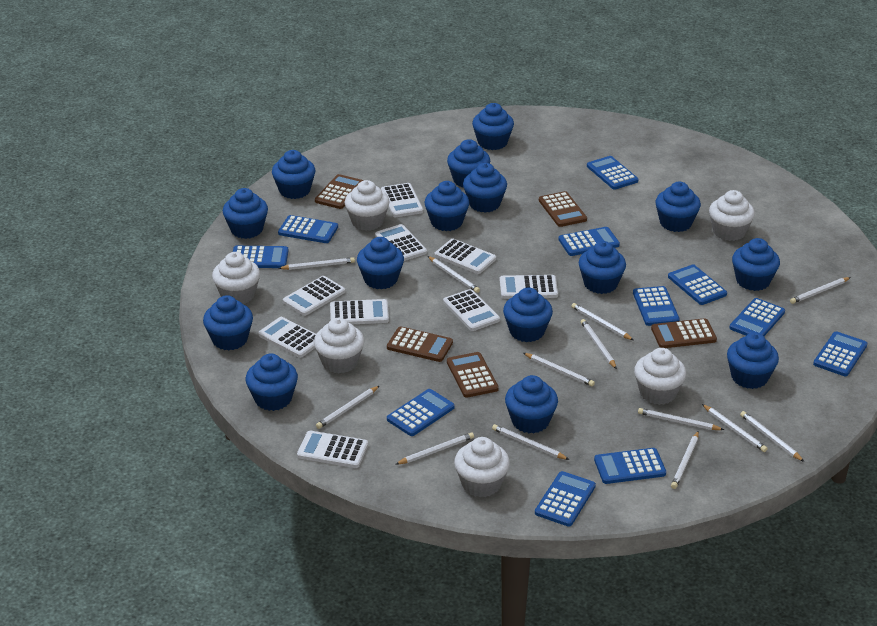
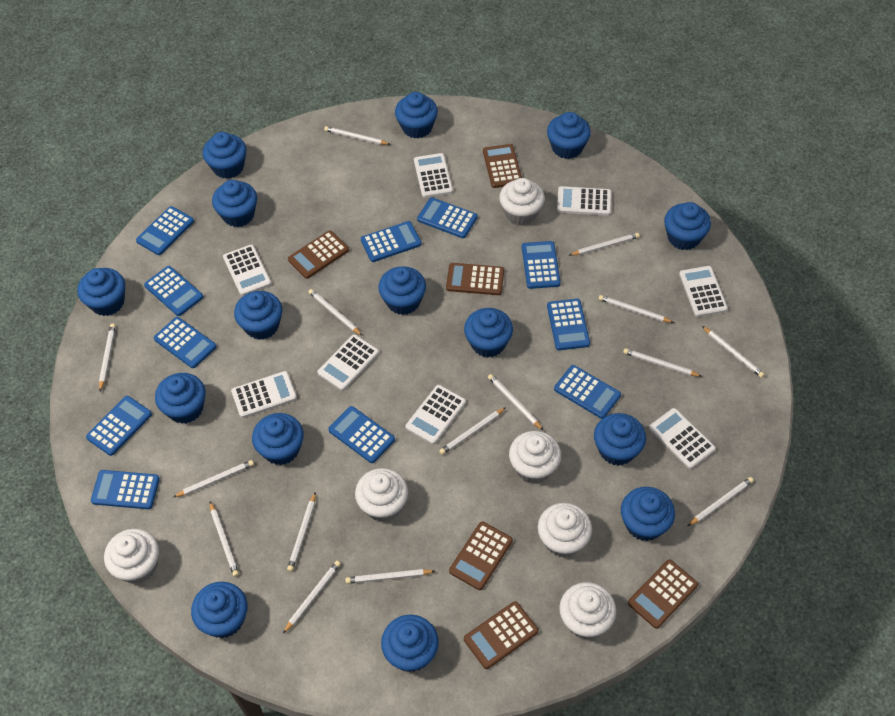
brown calculator: [315,174,363,209] [387,326,453,362] [447,352,499,398] [539,191,587,227] [651,318,717,348] = 5 -> [288,231,349,279] [446,263,504,295] [449,522,513,590] [464,601,539,669] [483,144,522,188] [628,559,698,629] = 6
white calculator: [258,317,316,358] [283,276,345,316] [297,431,368,468] [330,299,389,324] [375,224,427,261] [381,183,423,217] [435,239,496,274] [443,289,500,331] [500,275,558,299] = 9 -> [223,245,271,296] [231,371,297,418] [317,334,379,391] [405,385,466,445] [414,153,453,198] [557,186,612,216] [649,408,716,469] [679,266,728,317] = 8
white pencil: [278,257,355,270] [316,386,379,429] [395,432,474,465] [428,256,480,293] [492,424,569,460] [523,353,595,387] [571,303,633,340] [581,319,617,369] [638,408,724,430] [671,431,699,489] [702,404,768,452] [740,411,804,462] [790,277,851,304] = 13 -> [99,324,116,391] [174,460,254,497] [210,502,239,577] [283,561,341,634] [287,492,316,572] [308,289,362,335] [324,126,391,145] [345,569,435,584] [439,407,506,455] [488,374,544,431] [570,233,640,256] [599,295,674,323] [623,348,702,377] [688,477,754,526] [702,326,765,378] = 15

